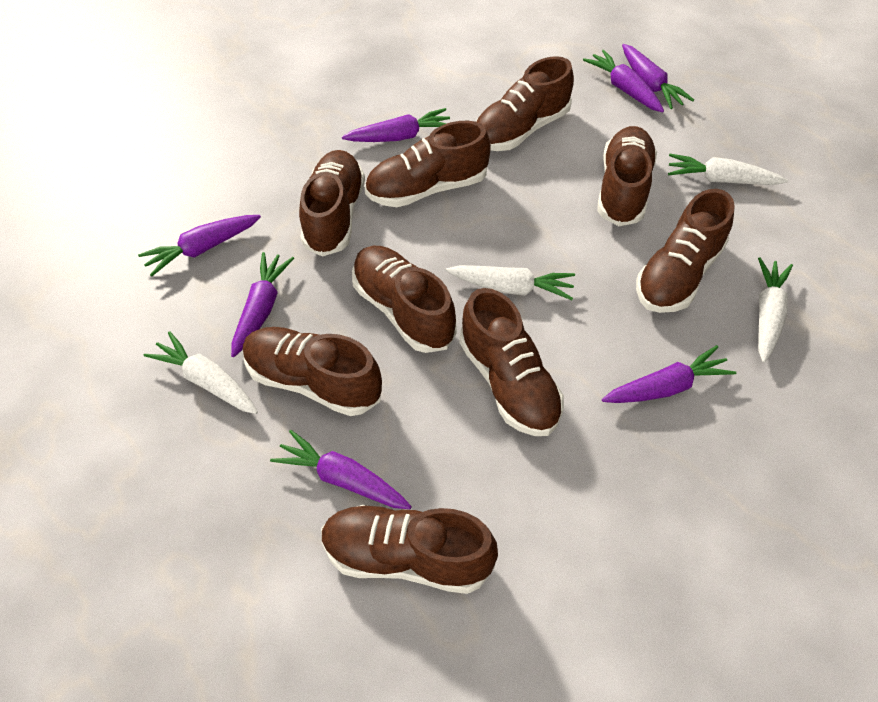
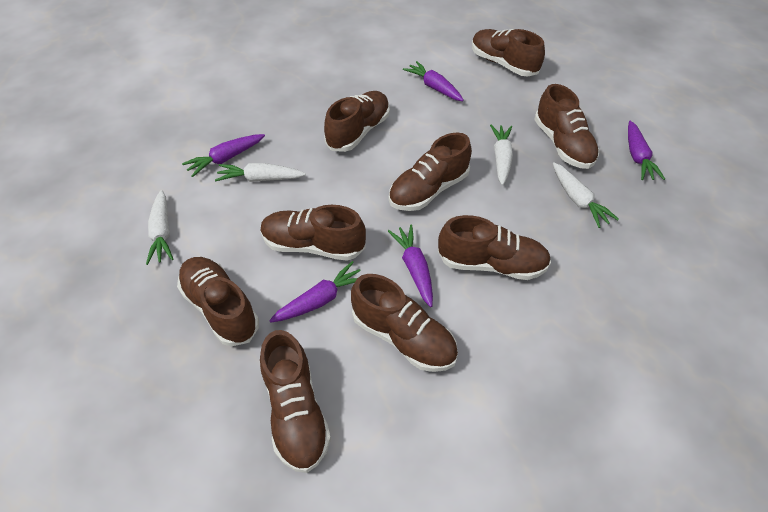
purple carrot: [138,215,261,277] [231,252,294,357] [270,430,412,509] [342,108,450,142] [583,50,664,112] [602,345,736,403] [622,44,694,109] = 7 -> [182,134,265,177] [269,261,361,323] [388,225,433,307] [403,61,464,101] [628,121,665,180] = 5

